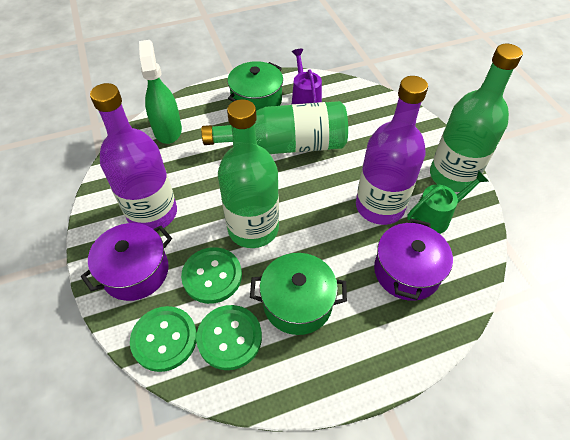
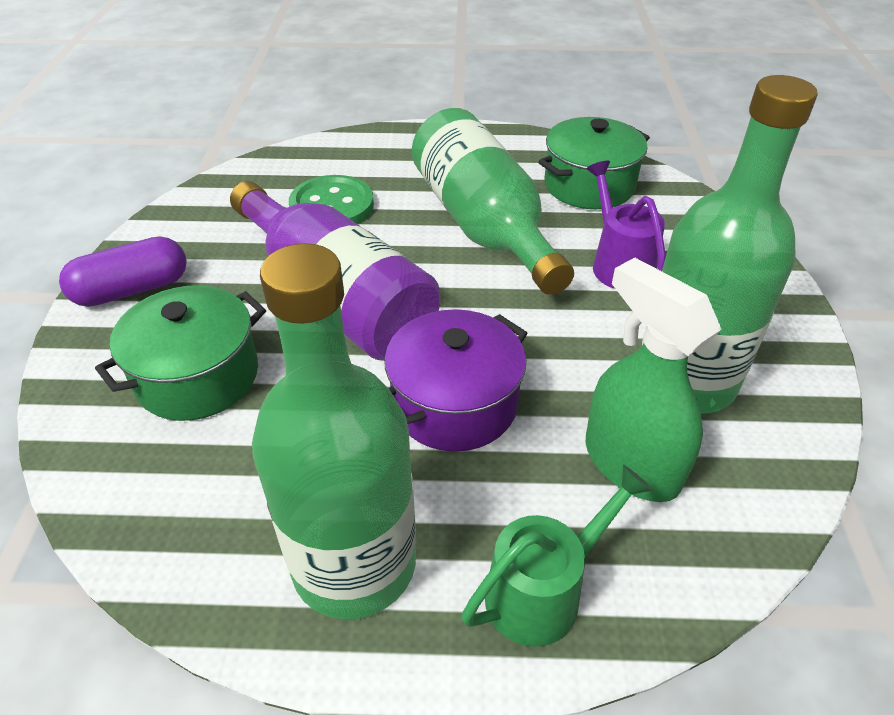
green button: [130,306,197,372] [181,247,242,304] [196,305,262,370] = 3 -> [289,175,374,224] = 1
purple bottle: [90,83,177,229] [356,76,428,225] = 2 -> [230,181,440,361] = 1
purple capsule: none = 0 -> [59,236,187,307] = 1
purple pot: [81,223,172,301] [374,218,453,301] = 2 -> [384,309,527,452] = 1

